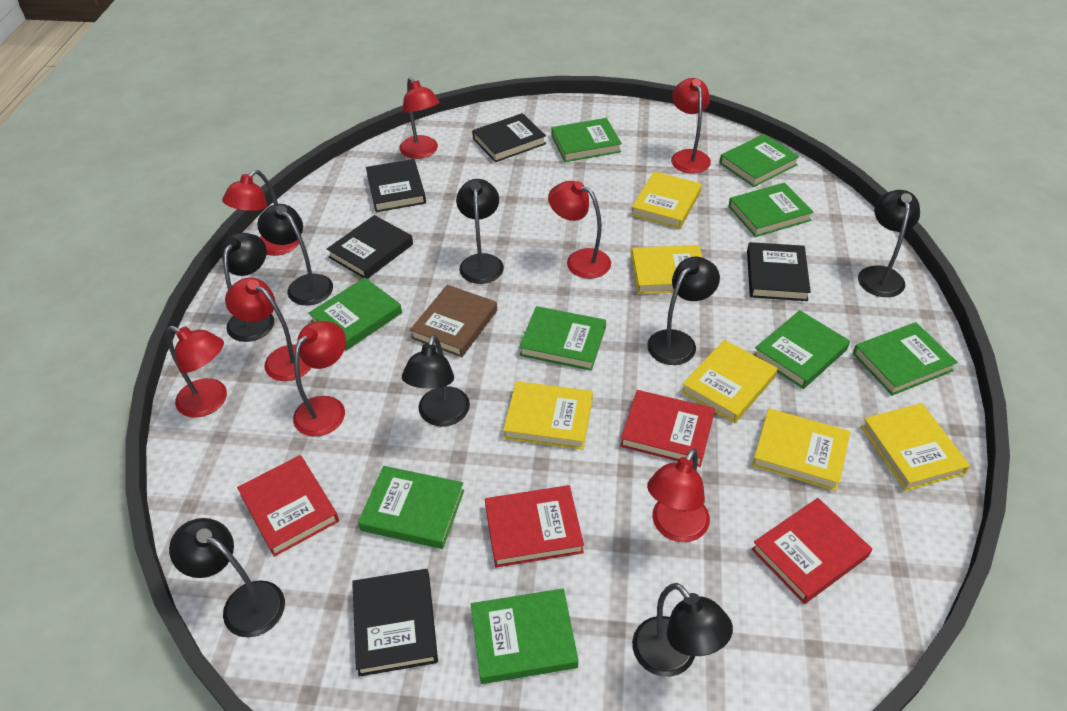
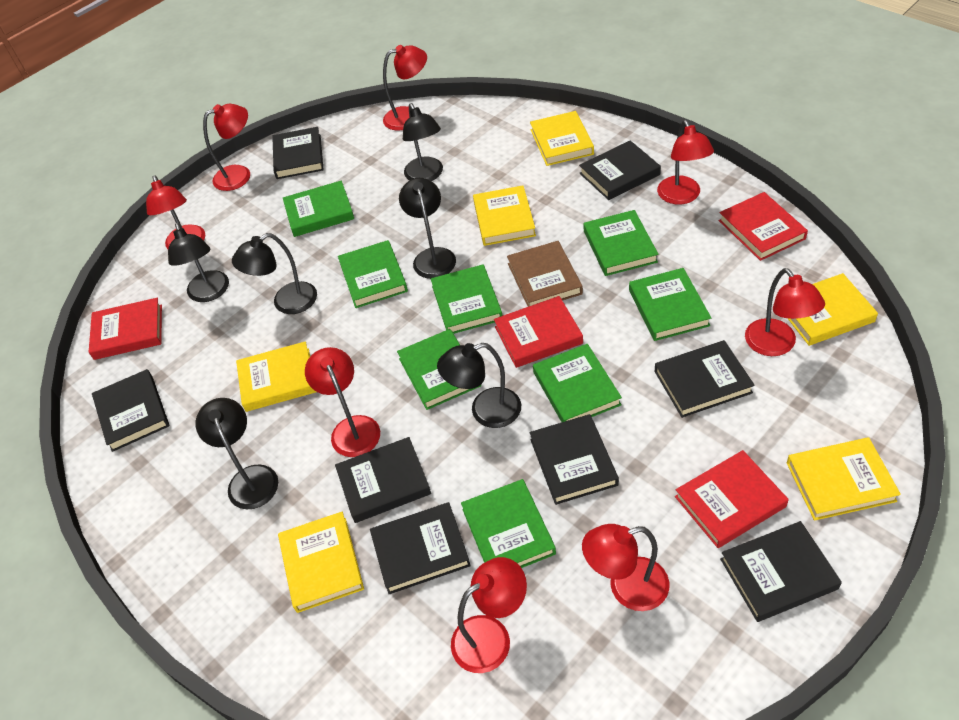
black book: [327,215,413,279] [352,569,438,677] [366,159,426,212] [472,113,546,162] [747,242,811,301] = 5 -> [92,369,169,452] [272,127,324,179] [335,437,431,523] [370,502,471,594] [530,414,619,505] [579,140,661,200] [655,340,755,418] [720,521,842,622] = 8
black lamp: [169,518,285,637] [222,233,274,342] [257,204,333,305] [402,335,470,427] [456,179,504,284] [632,583,733,677] [647,257,720,365] [858,190,920,297] = 8 -> [168,223,229,302] [196,398,278,509] [232,233,317,314] [399,178,456,279] [403,103,443,181] [437,343,521,428] = 6
green book: [308,277,402,350] [358,466,464,549] [471,589,578,684] [519,306,606,371] [551,118,622,162] [719,134,800,187] [728,183,813,237] [754,310,850,389] [853,322,958,396] = 9 -> [283,181,354,237] [338,240,408,308] [397,329,481,410] [431,265,502,334] [461,479,556,568] [533,344,622,422] [584,210,658,276] [629,268,711,341] = 8

